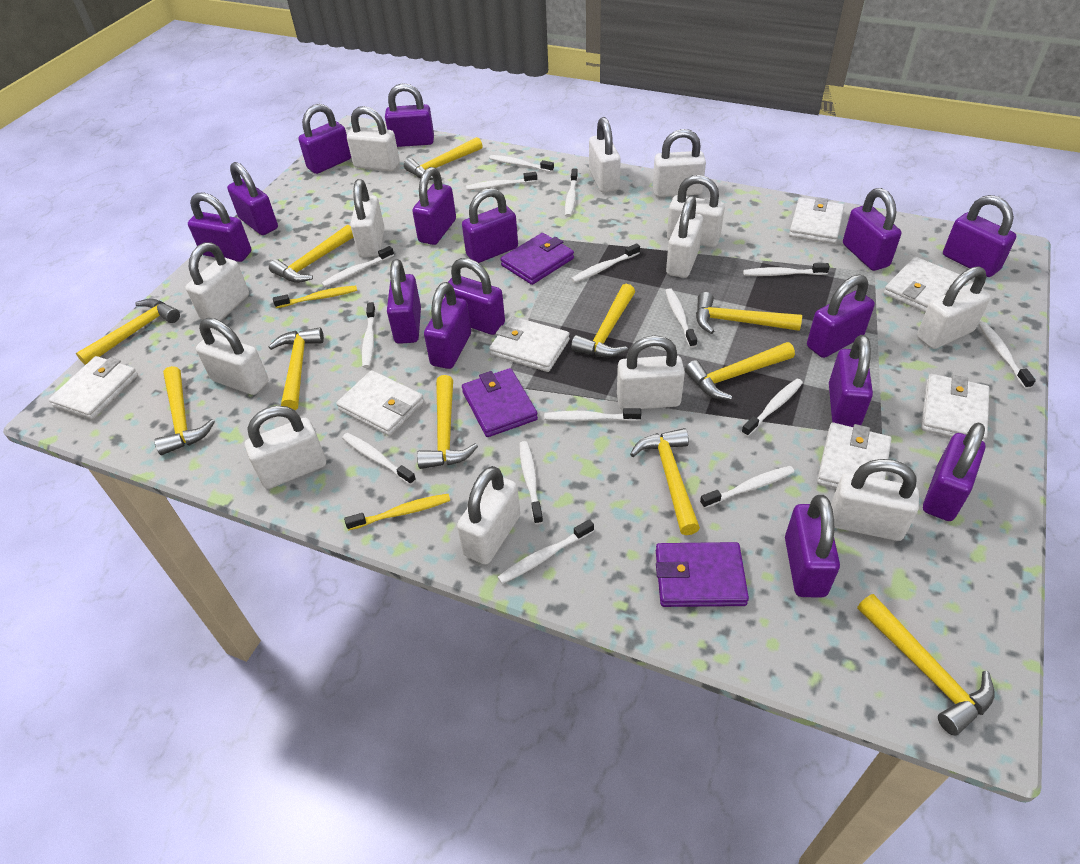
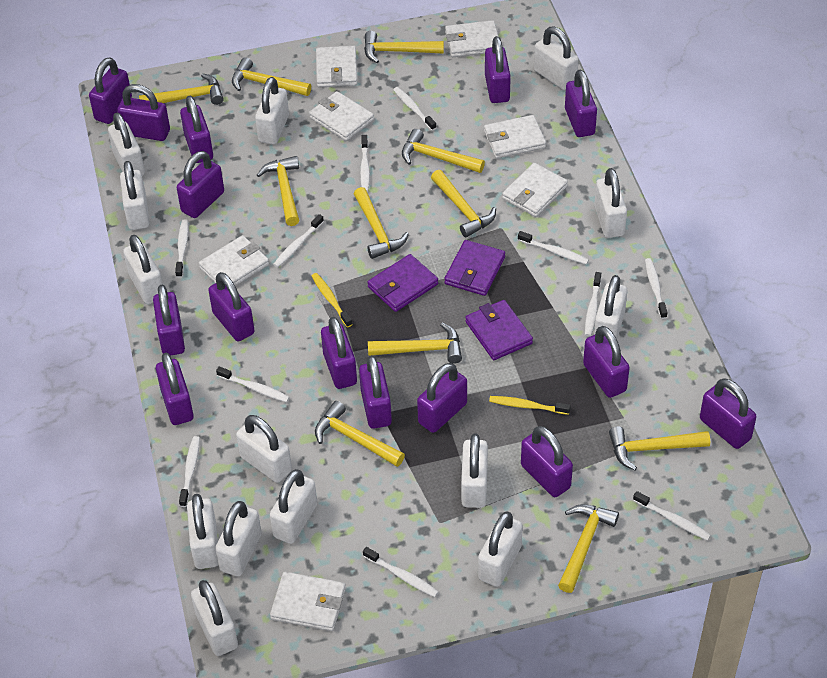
white padlock: [186,242,249,321] [196,318,269,395] [245,406,326,489] [347,106,400,171] [350,179,384,257] [457,466,520,564] [589,117,621,192] [617,335,685,410] [653,129,706,197] [666,196,703,278] [667,175,725,247] [831,459,919,541] [917,266,991,349] = 13 -> [108,113,145,176] [120,161,149,230] [123,235,162,304] [187,494,218,569] [191,580,238,656] [215,501,262,576] [236,415,292,483] [255,77,289,144] [270,469,317,544] [461,433,488,508] [478,511,523,587] [534,27,579,90] [594,168,627,238] [594,275,627,339] = 14
white toothbrush: [322,246,394,287] [342,433,416,485] [362,302,376,368] [466,172,537,190] [489,155,554,172] [498,519,594,584] [519,441,543,525] [544,408,641,421] [565,168,578,217] [571,243,640,283] [665,288,697,348] [700,466,794,508] [741,379,803,437] [743,263,830,276] [978,322,1036,389] = 15 -> [175,219,189,278] [179,436,200,507] [216,367,290,402] [273,214,324,268] [360,135,370,192] [363,547,439,597] [393,87,436,131] [518,231,589,264] [585,272,601,337] [633,491,711,541] [645,258,668,319] = 11

